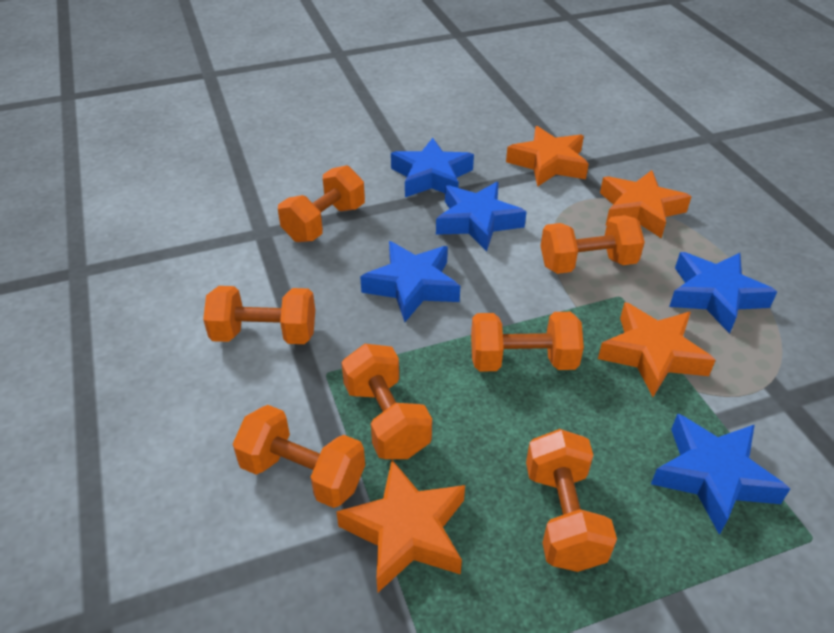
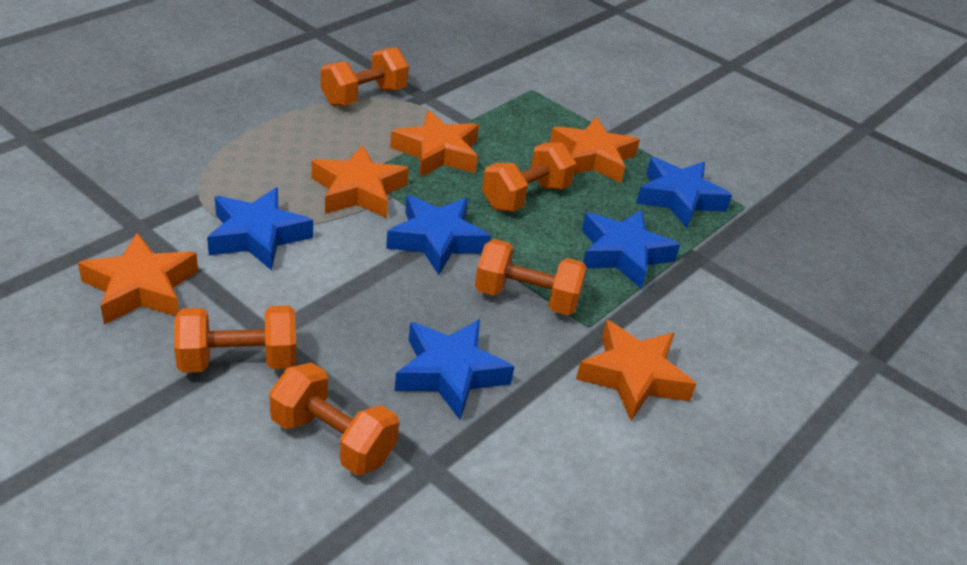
orange dumbbell: [203,286,315,344] [233,405,365,508] [278,165,365,242] [341,344,432,459] [471,312,584,372] [526,429,617,572] [541,215,645,274] = 7 -> [174,305,296,373] [269,362,399,475] [321,47,409,106] [475,239,587,315] [482,142,576,212] = 5
orange star: [336,460,465,592] [506,126,589,187] [598,302,716,397] [600,170,692,239] = 4 -> [78,233,198,325] [311,145,409,218] [390,110,479,177] [550,117,640,183] [576,320,696,421] = 5

